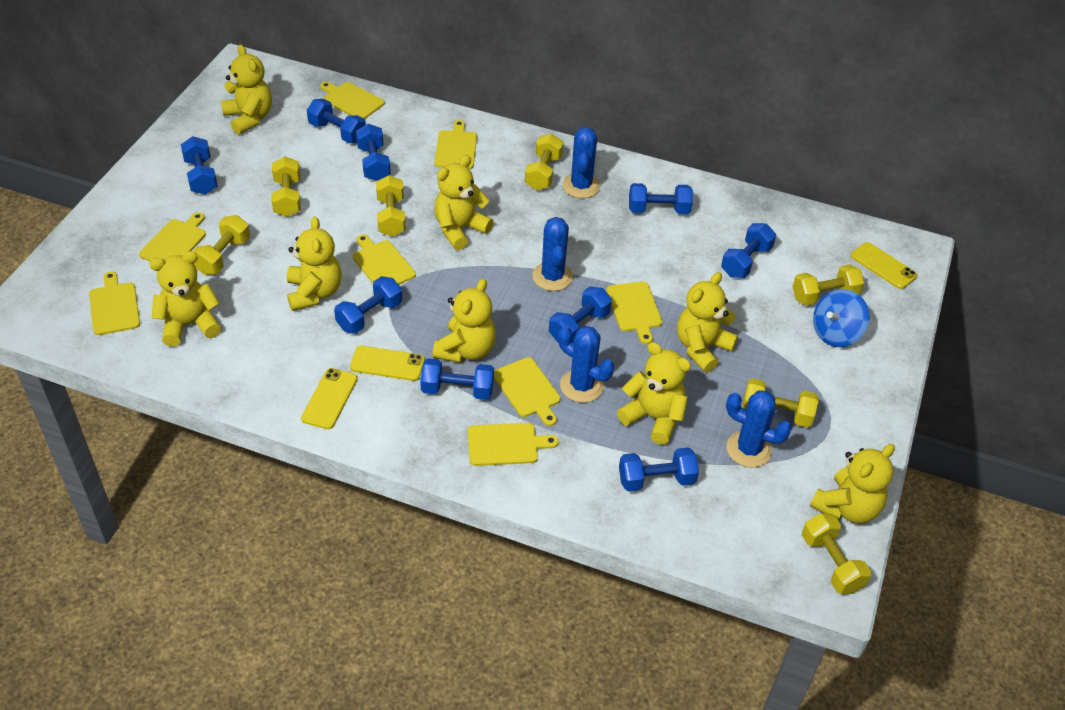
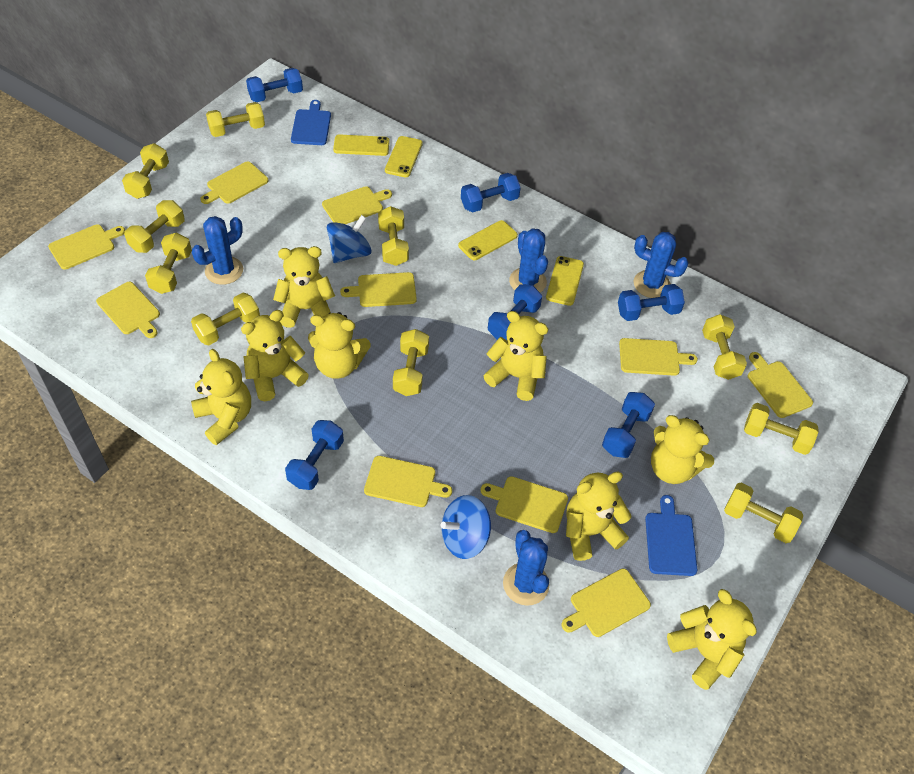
blue cutting board: none = 0 -> [291,100,331,145] [645,495,697,576] = 2
blue dumbbell: [180,136,218,195] [307,99,366,143] [334,276,402,334] [356,124,391,181] [420,359,494,400] [549,286,612,342] [619,447,699,492] [629,183,693,214] [721,223,776,278] = 9 -> [246,68,303,102] [285,420,344,490] [461,173,521,213] [488,284,542,341] [602,392,655,458] [618,284,685,321] = 6
blue spinning top: [813,289,869,347] = 1 -> [327,215,372,263] [441,495,491,559] = 2
yellow cutting board: [89,272,140,335] [139,212,206,262] [320,82,385,119] [353,234,416,285] [434,120,477,169] [468,423,558,466] [494,357,561,426] [607,281,662,344] = 8 -> [48,224,125,270] [96,282,160,338] [200,162,269,204] [322,186,392,224] [340,272,417,307] [364,456,452,507] [480,476,568,533] [562,569,651,637] [619,338,698,376] [748,352,813,418] = 10
yellow dumbbell: [193,215,250,275] [271,156,301,217] [376,175,406,237] [525,133,563,190] [742,378,818,427] [793,264,864,305] [802,513,871,594] = 7 -> [122,143,169,199] [124,200,185,253] [145,232,192,294] [191,293,260,345] [206,102,265,137] [378,206,409,266] [393,329,429,396] [702,314,747,380] [724,482,803,543] [744,403,818,455] = 10
yellow phone: [301,368,358,429] [350,346,425,381] [851,242,917,289] = 3 -> [333,134,390,156] [385,136,423,177] [458,220,518,260] [546,256,584,306] = 4

